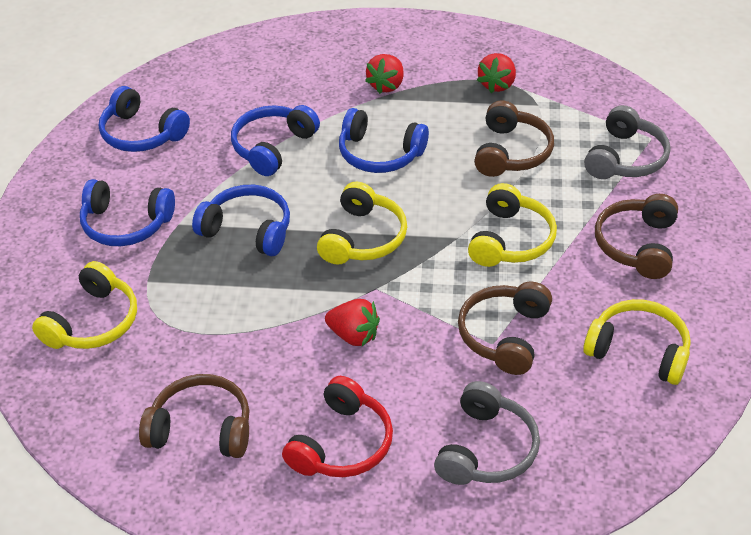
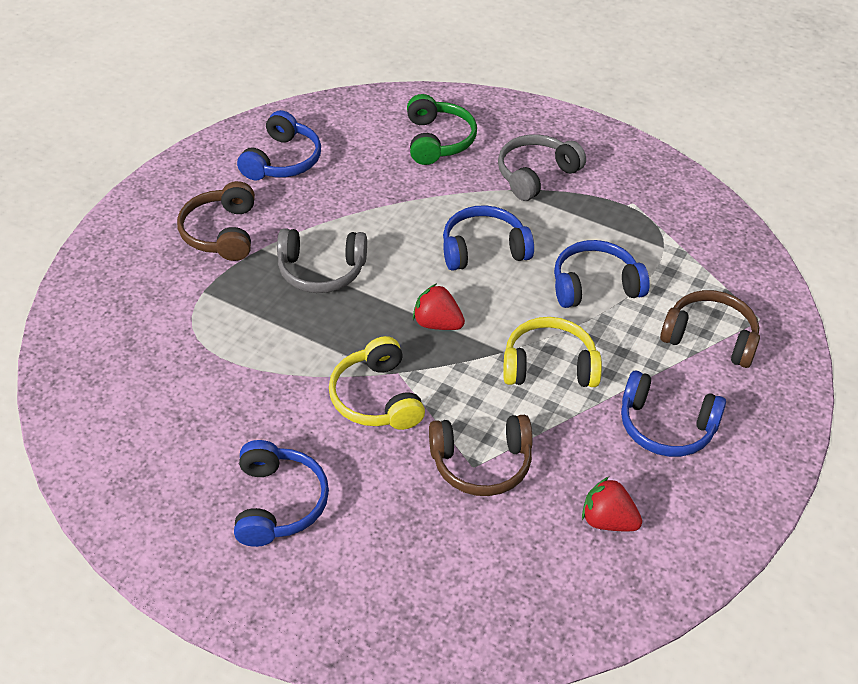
brown headphones: [139,374,250,458] [458,281,552,375] [474,101,554,177] [595,194,678,279] = 4 -> [177,181,255,261] [429,415,533,496] [660,290,760,368] = 3
green headphones: none = 0 -> [407,94,477,165] = 1
red headphones: [282,376,393,477] = 1 -> none = 0
red strawberry: [325,299,380,346] [365,54,404,94] [477,53,516,93] = 3 -> [413,283,465,330] [582,477,642,531] = 2
yellow headphones: [32,261,137,349] [317,182,407,265] [468,183,557,267] [583,299,691,385] = 4 -> [329,336,425,430] [503,317,602,387] = 2

